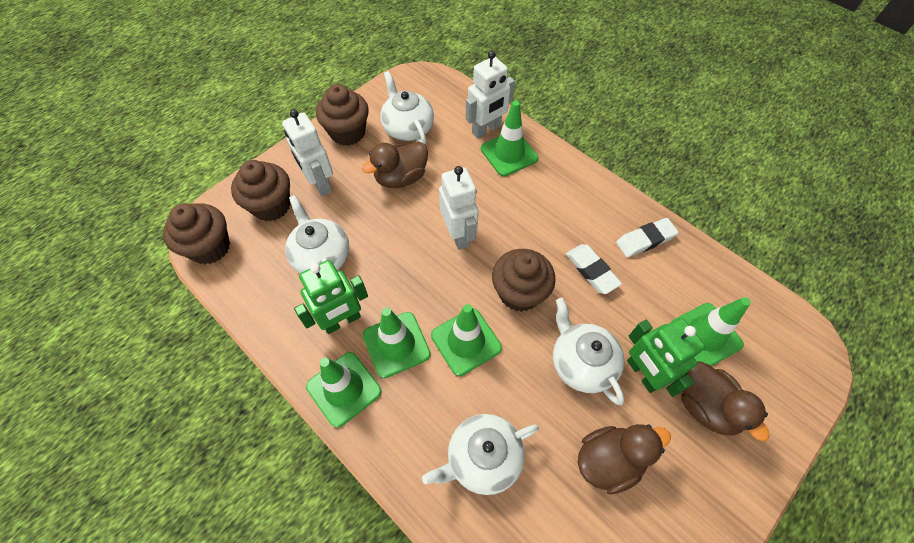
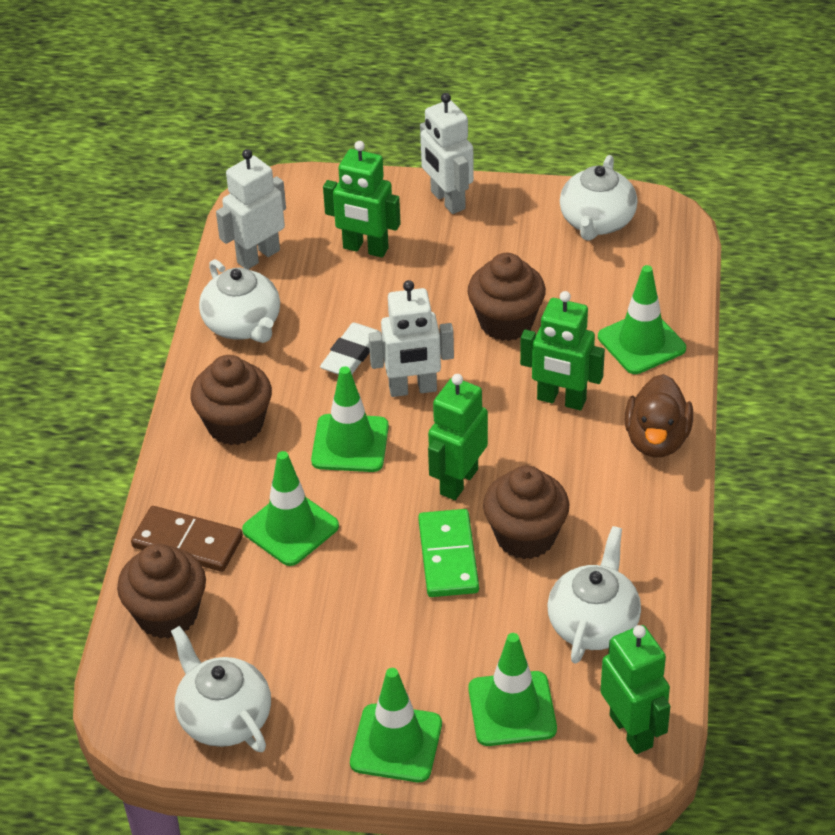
brown domino: none = 0 -> [131,506,243,572] = 1
brown duck: [362,142,428,188] [578,424,671,494] [681,361,770,442] = 3 -> [625,374,693,458] = 1
green domino: none = 0 -> [418,509,479,597] = 1
green robot: [294,260,368,334] [627,318,705,397] = 2 -> [323,141,401,258] [428,374,488,500] [520,291,605,410] [600,625,670,754] = 4
white eraser: [566,244,622,294] [616,218,679,258] = 2 -> [320,322,382,375] = 1

